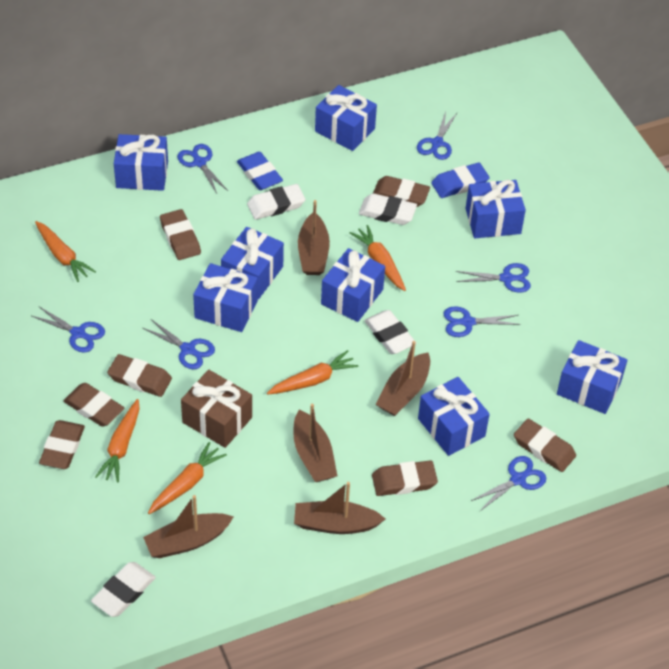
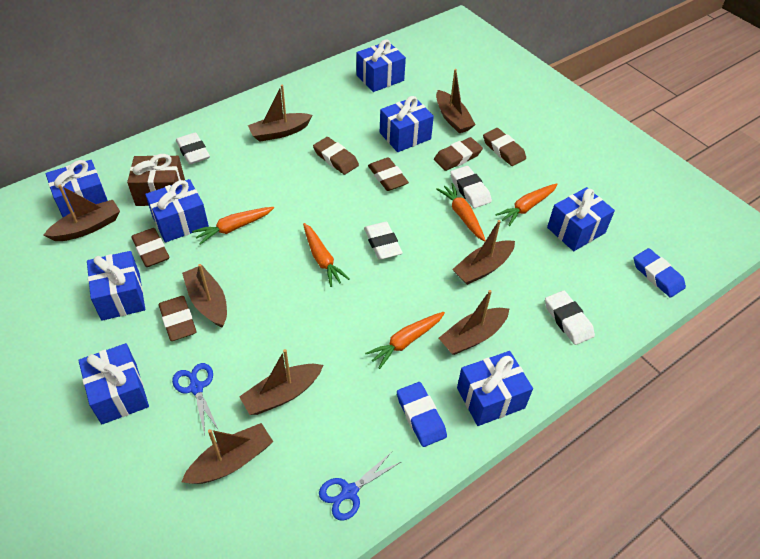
blue scissors: [32,307,105,353] [143,319,215,369] [177,144,228,194] [417,112,457,160] [443,306,521,337] [456,263,531,293] [471,456,546,512] = 7 -> [172,363,219,435] [319,452,401,521] = 2
brown boat: [143,495,233,558] [293,404,337,482] [294,482,385,534] [298,200,330,275] [376,341,430,416] = 5 -> [43,185,120,241] [181,423,273,484] [182,264,227,328] [239,349,323,415] [248,85,312,142] [436,69,476,133] [439,290,509,355] [452,220,515,285] = 8
brown eraser: [39,420,85,469] [63,383,124,427] [107,354,172,397] [160,209,201,260] [372,460,438,496] [373,176,430,207] [514,418,576,472] = 7 -> [132,228,170,267] [159,296,197,341] [313,137,359,175] [368,157,409,191] [434,137,483,171] [483,128,526,166] = 6

